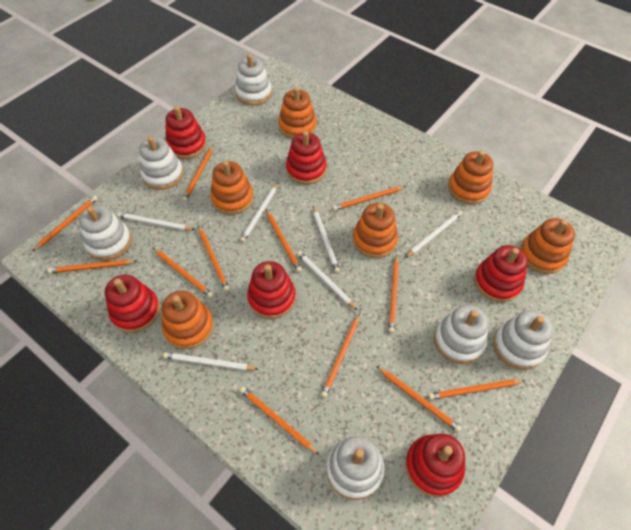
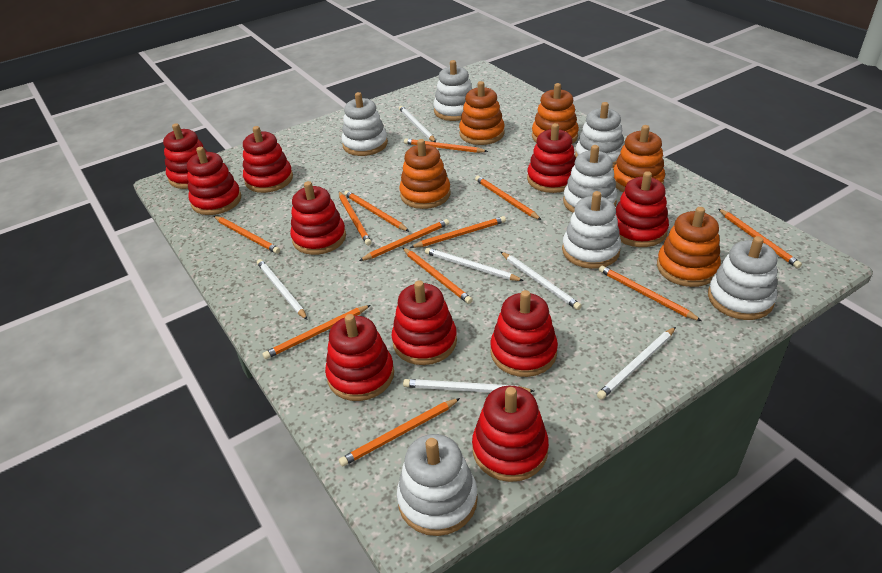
orange stacking toy: [162,291,214,349] [210,161,254,215] [278,87,317,139] [353,203,398,258] [448,151,493,204] [520,218,575,274] = 6 -> [399,139,451,209] [459,81,505,145] [532,83,579,144] [613,125,665,192] [657,207,721,287] = 5
red stacking toy: [105,274,160,333] [166,106,206,159] [247,261,296,319] [286,131,327,185] [405,434,465,497] [474,245,528,302] = 6 -> [163,123,207,189] [187,147,241,215] [243,126,293,193] [290,181,346,255] [325,314,394,401] [392,280,457,365] [472,386,549,482] [490,290,558,377] [527,123,576,193] [616,171,669,247] = 10
white stacking toy: [79,205,132,261] [139,136,184,190] [235,54,272,105] [326,436,385,500] [434,305,488,364] [493,310,553,370] = 6 -> [341,92,388,156] [397,434,478,536] [433,60,472,121] [562,191,621,269] [563,145,617,213] [575,102,624,168] [708,236,777,320] = 7

